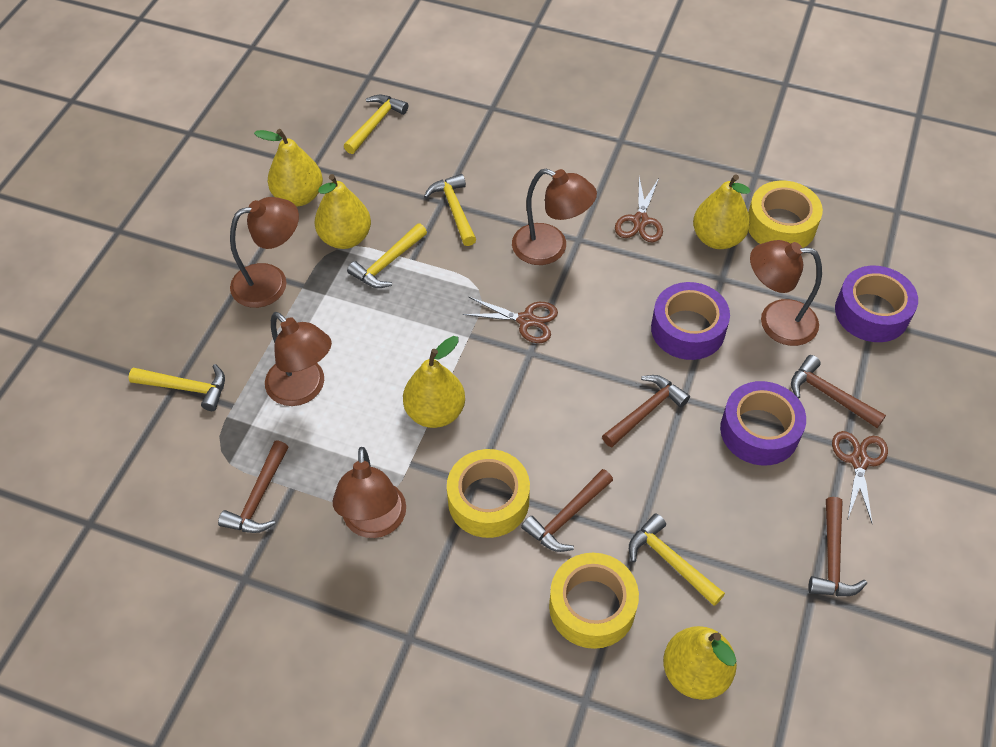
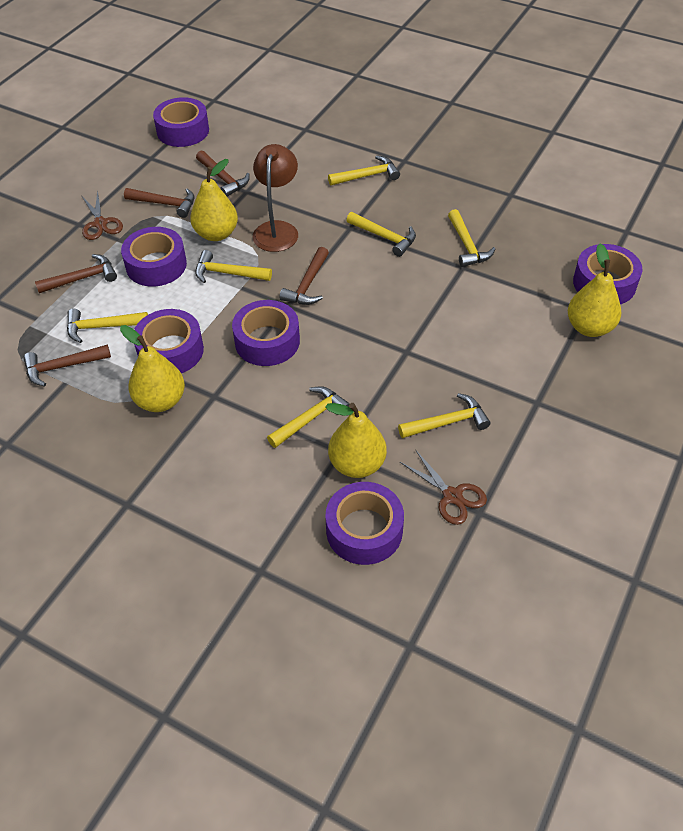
brown lamp: [230,197,299,308] [265,312,332,406] [333,447,406,538] [512,169,597,265] [750,240,822,346] = 5 -> [252,144,298,252] = 1
brown scissors: [462,297,558,343] [615,177,663,243] [832,431,888,523] = 3 -> [81,191,123,240] [400,449,487,525] = 2
purple tape: [651,282,730,360] [720,381,806,465] [835,266,918,342] = 3 -> [121,227,187,287] [134,309,204,373] [153,97,209,147] [232,300,300,366] [326,482,404,565] [573,244,642,304] = 6
yellow hammer: [129,364,225,411] [344,95,408,154] [347,223,427,288] [424,174,477,246] [629,513,725,606] = 5 -> [67,308,148,343] [195,250,272,283] [267,386,350,448] [328,155,400,186] [346,212,416,257] [398,393,490,438] [448,209,495,267] = 7
yellow pear: [254,129,323,206] [315,174,371,249] [403,336,465,428] [663,626,737,700] [693,174,750,249] = 5 -> [120,325,185,412] [190,159,238,241] [325,403,387,478] [568,243,621,337] = 4
yellow tape: [447,449,530,538] [549,553,639,649] [748,180,823,248] = 3 -> none = 0

